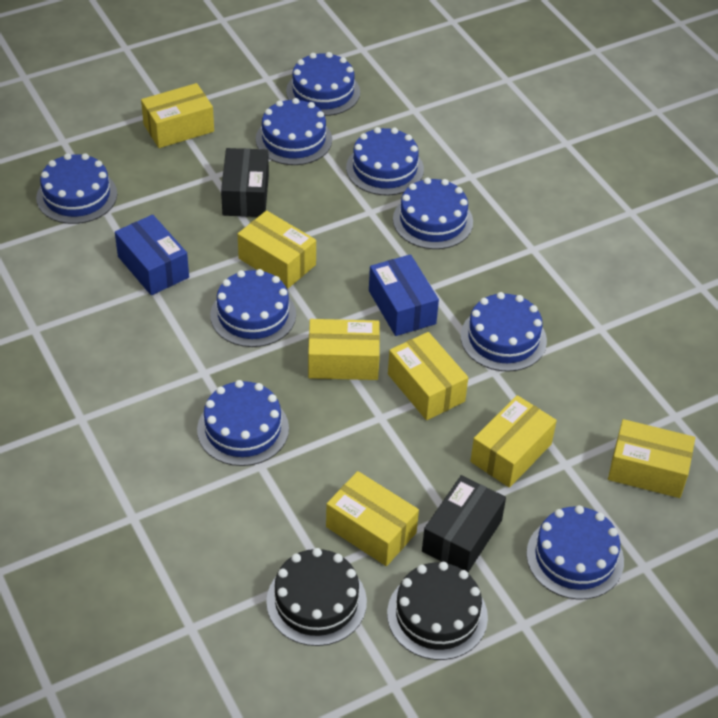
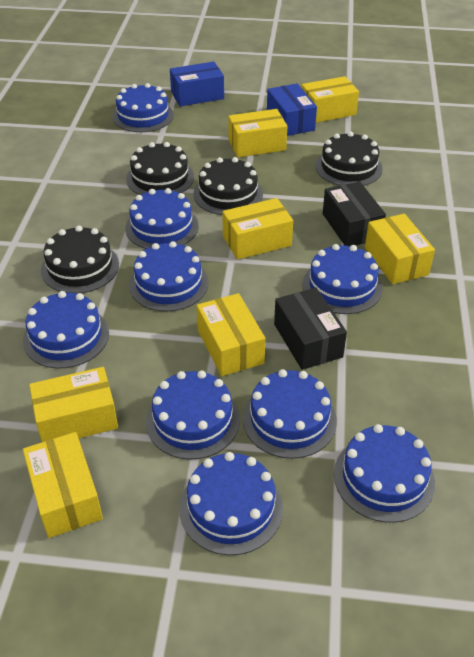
black cake: [266,548,367,646] [387,562,488,660] = 2 -> [41,225,119,294] [126,142,194,195] [194,157,263,215] [316,132,383,186] = 4

